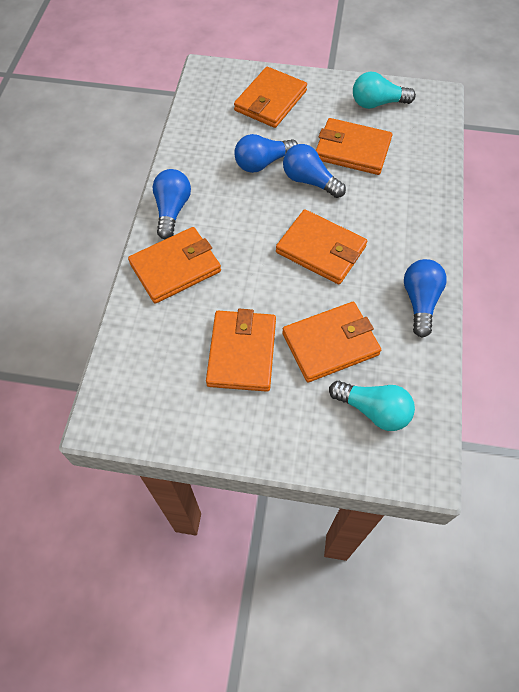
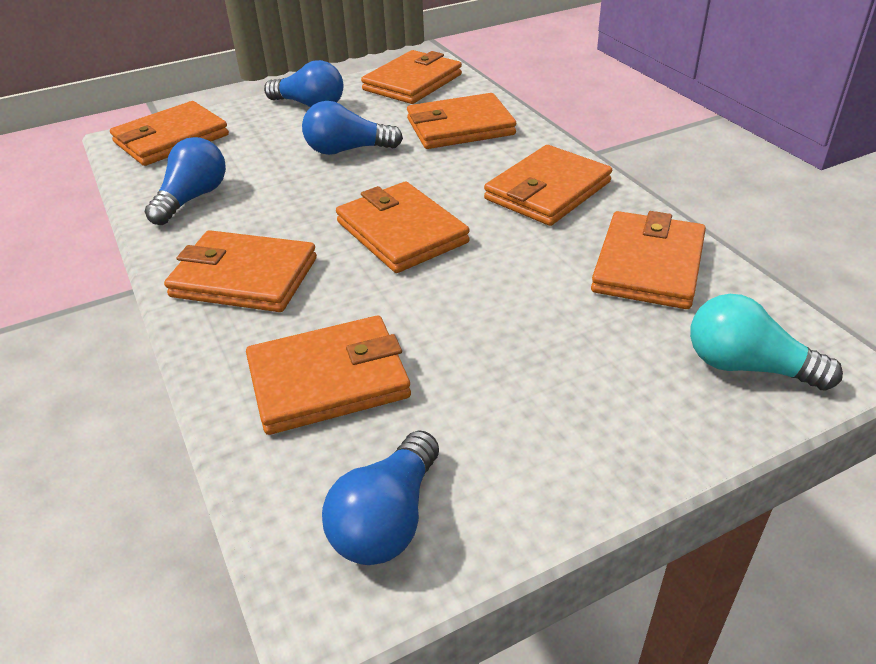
orange wallet: [128,227,221,304] [206,309,276,392] [234,67,307,128] [276,209,367,284] [282,302,381,382] [316,118,392,175] = 6 -> [110,101,229,166] [164,230,317,312] [246,316,411,435] [336,182,470,273] [361,50,462,104] [407,93,516,149] [484,145,612,226] [591,211,706,309] = 8
turquoise light bulb: [329,381,415,431] [353,71,416,109] = 2 -> [690,294,843,391] = 1

